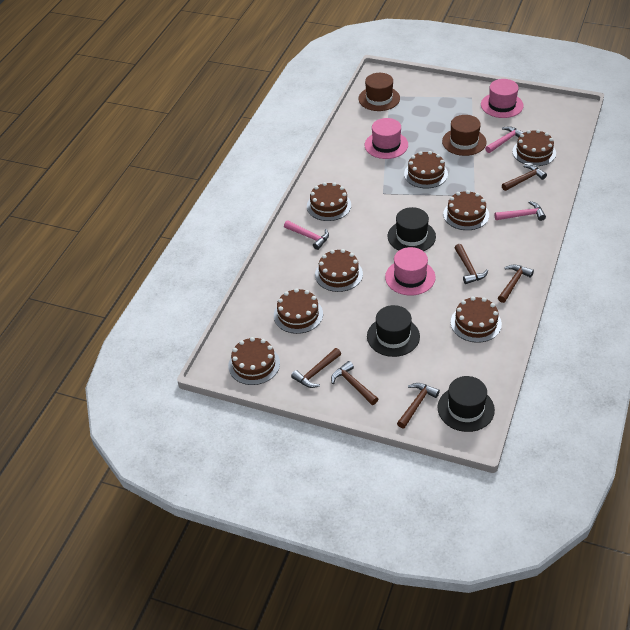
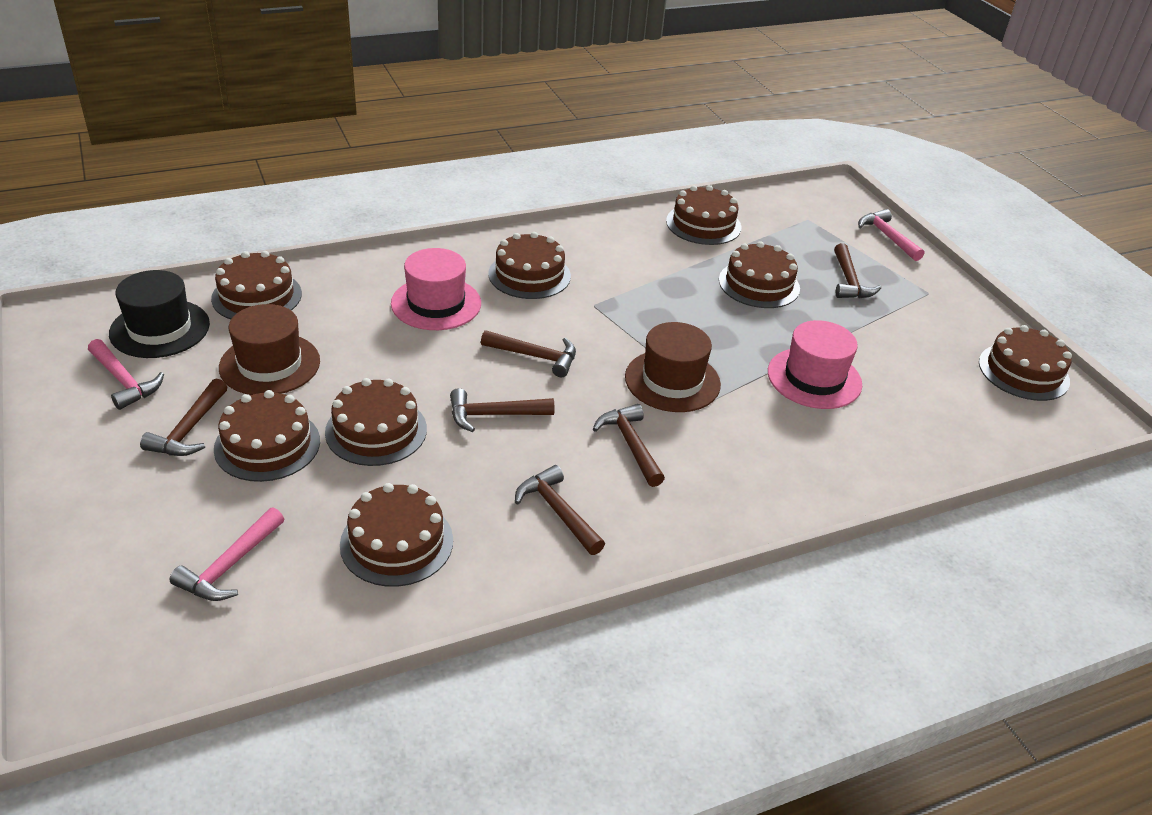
black hat: [367,305,420,357] [388,207,436,251] [437,376,495,432] = 3 -> [109,270,210,358] = 1
pink hat: [365,118,408,159] [385,247,436,295] [481,79,524,118] = 3 -> [391,248,481,330] [768,320,862,409] = 2

